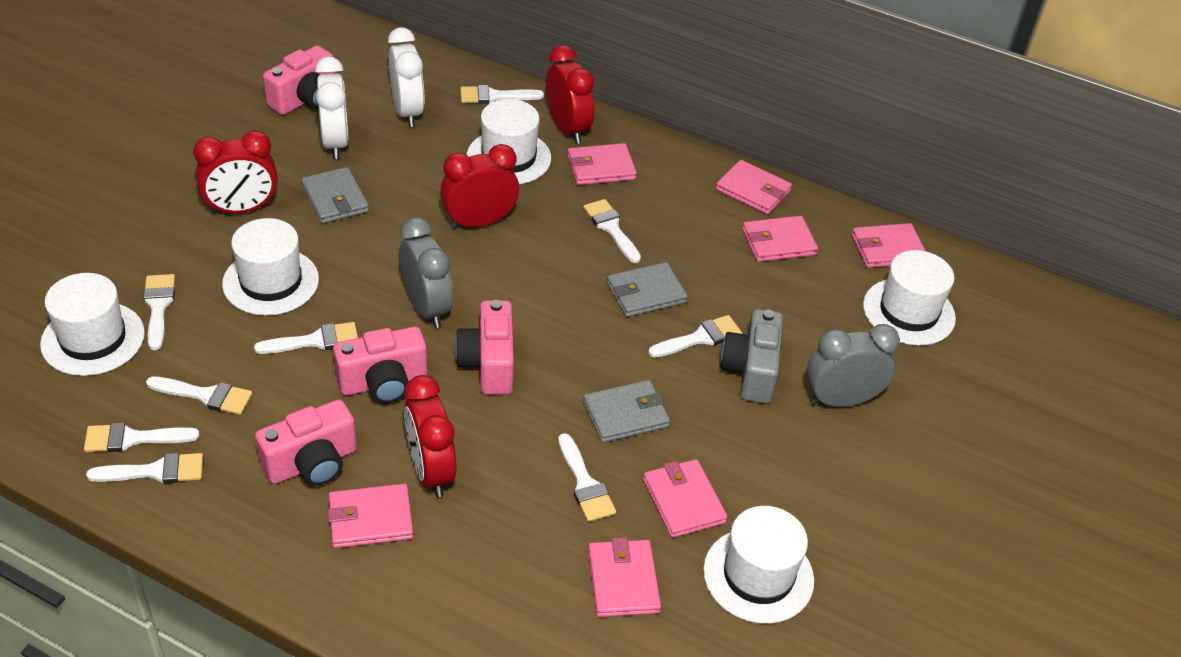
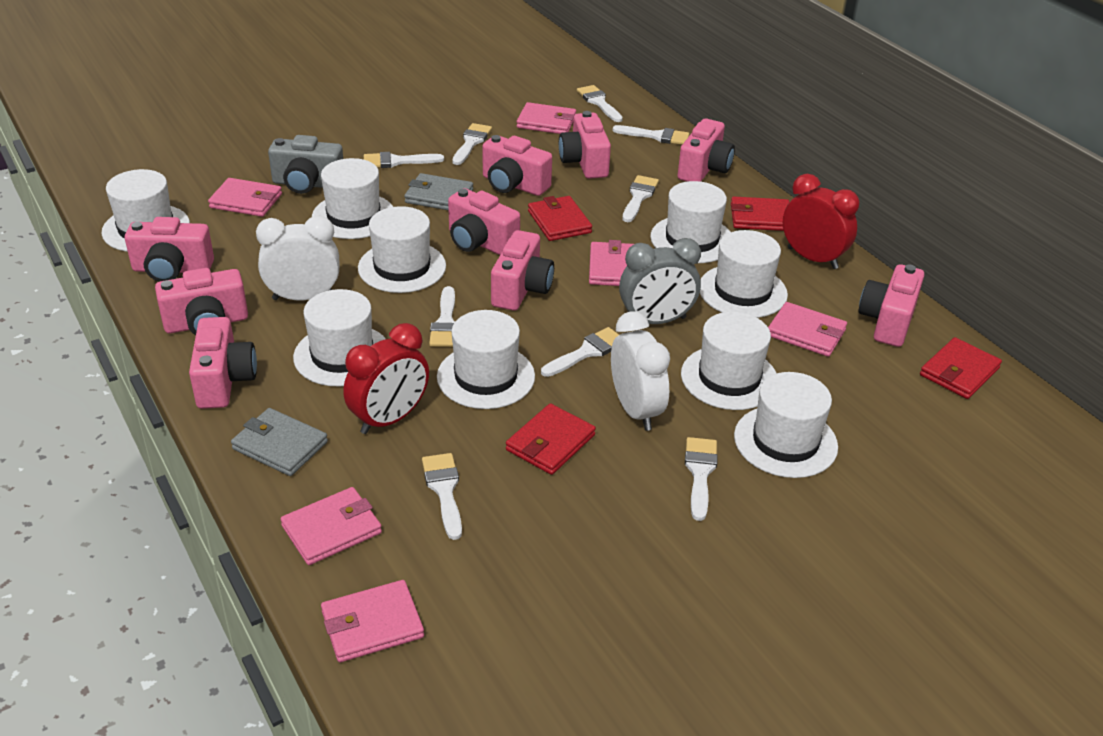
grey clock: [400,217,453,328] [806,324,900,407] = 2 -> [619,238,701,324] = 1
grey wallet: [301,167,369,224] [583,380,670,443] [607,262,688,317] = 3 -> [231,408,328,476] [404,173,473,210] = 2
pink camera: [255,399,357,486] [263,45,335,115] [333,327,427,403] [455,300,514,394] = 4 -> [125,217,214,282] [155,268,248,335] [189,317,257,409] [448,188,520,255] [482,135,552,196] [491,230,554,311] [559,111,611,179] [678,118,735,182] [858,264,924,347] = 9
pink wallet: [328,484,413,548] [567,143,637,185] [588,537,661,617] [643,459,727,538] [716,160,792,214] [742,216,818,262] [852,223,926,268] = 7 -> [208,178,282,217] [281,487,382,565] [321,580,424,662] [517,102,576,134] [589,240,634,286] [768,302,847,357] = 6
red clock: [193,130,278,214] [404,375,456,497] [440,144,519,229] [546,45,594,144] = 4 -> [343,323,429,434] [783,174,859,269] = 2
red wallet: none = 0 -> [506,403,596,475] [528,196,592,241] [731,197,789,231] [920,337,1002,399] = 4
white hat: [40,273,145,376] [222,218,319,316] [467,99,551,184] [703,506,814,624] [863,250,956,346] = 5 -> [102,169,190,252] [293,289,386,386] [312,158,393,239] [358,206,446,293] [437,310,535,409] [650,181,731,263] [681,312,777,410] [700,230,788,318] [734,372,838,478] = 9

